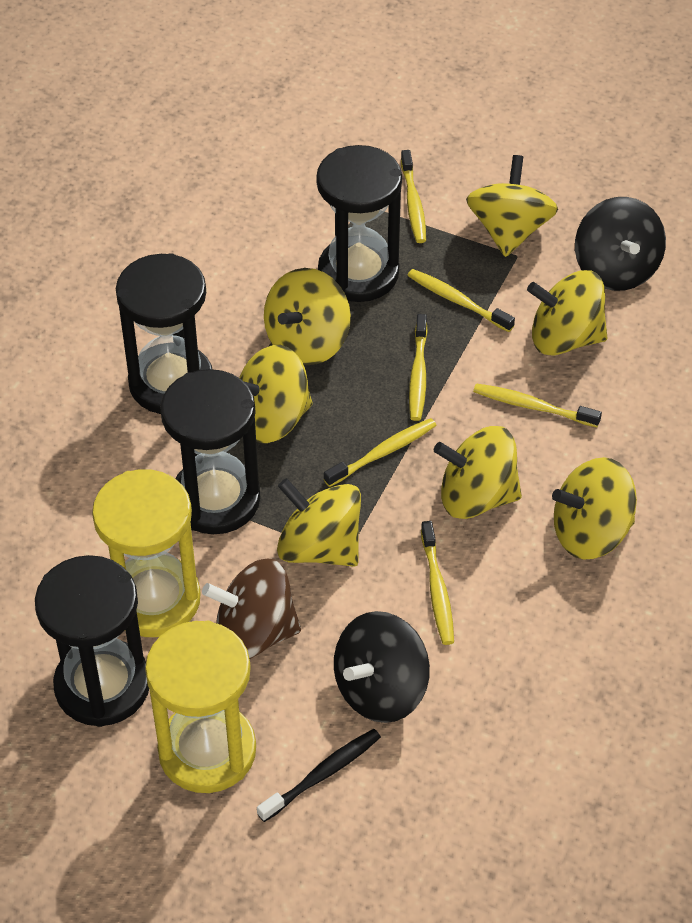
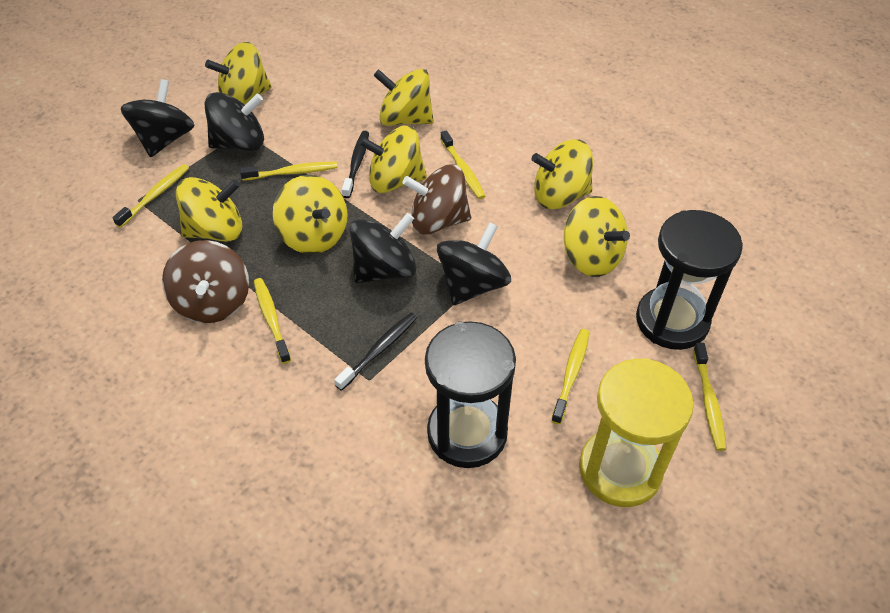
black hourglass: [35,555,149,727] [116,253,212,414] [160,369,260,534] [316,145,402,302] = 4 -> [425,321,516,468] [636,210,743,350] = 2
black spinning top: [334,611,430,723] [575,197,666,291] = 2 -> [121,79,195,157] [205,92,264,151] [350,213,416,283] [437,222,511,305] = 4
black toothbrush: [257,729,381,822] = 1 -> [334,313,417,391] [342,131,369,198] = 2
brown spinning top: [202,558,301,659] = 1 -> [162,240,249,323] [402,164,471,235] = 2
yellow hourglass: [92,469,201,637] [145,621,256,793] = 2 -> [579,358,694,507] = 1

